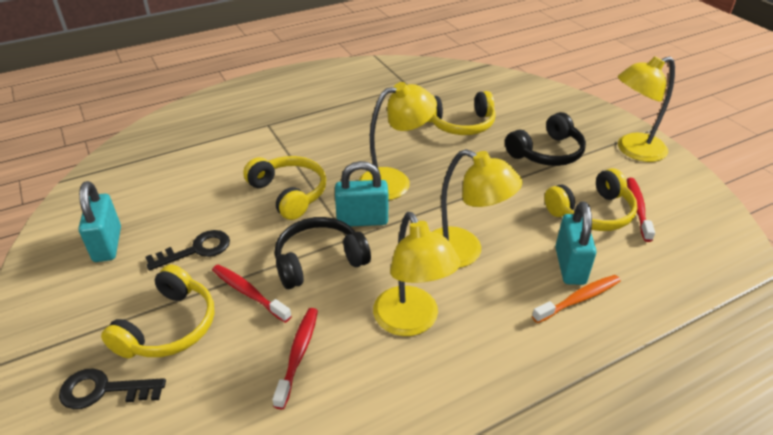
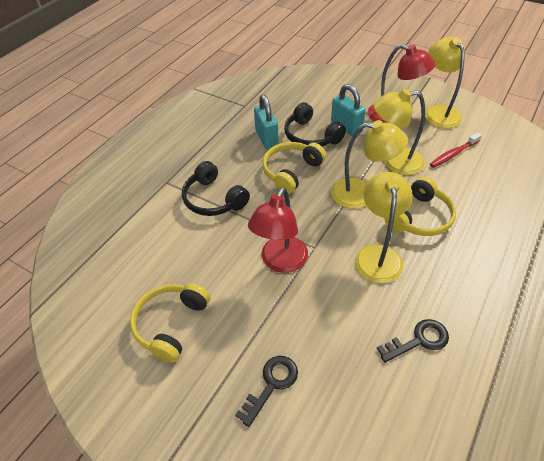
orange toothbrush: [532,275,621,323] = 1 -> none = 0
red lamp: none = 0 -> [248,187,308,273] [368,44,436,123] = 2
red toothbrush: [212,264,292,323] [272,308,318,409] [627,178,655,242] = 3 -> [430,132,482,168] = 1
turquoise padlock: [78,181,121,262] [335,161,388,226] [555,201,597,285] = 3 -> [254,95,279,149] [331,84,366,136] = 2
yellow headphones: [101,265,215,358] [243,156,326,220] [427,91,496,135] [545,168,637,231] = 4 -> [130,283,210,363] [262,142,326,194] [385,176,456,236] = 3

